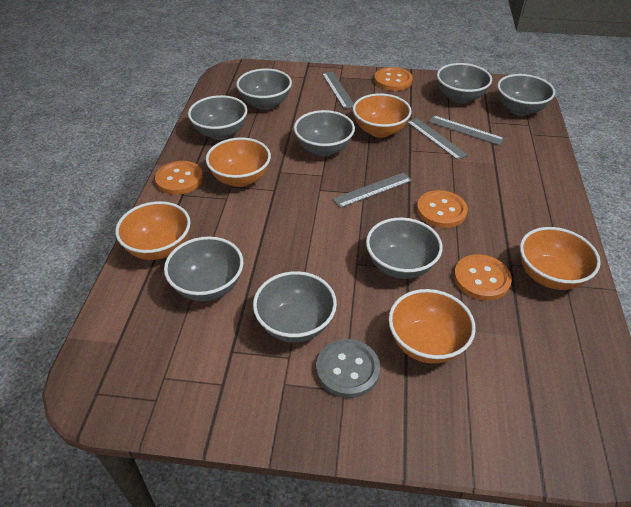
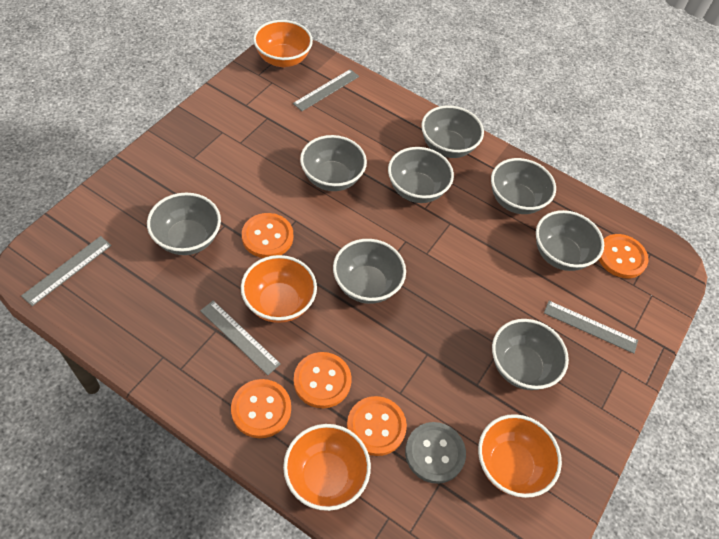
orange bowl: [115,201,191,260] [206,137,271,187] [353,93,412,138] [388,289,476,364] [520,227,601,290] = 5 -> [241,255,317,323] [253,20,313,67] [283,424,371,511] [478,414,562,498] = 4
orange button: [155,161,203,195] [374,67,413,91] [417,190,468,228] [454,254,512,301] = 4 -> [231,379,291,438] [242,213,293,258] [294,352,352,408] [347,396,407,456] [599,234,648,278] = 5

